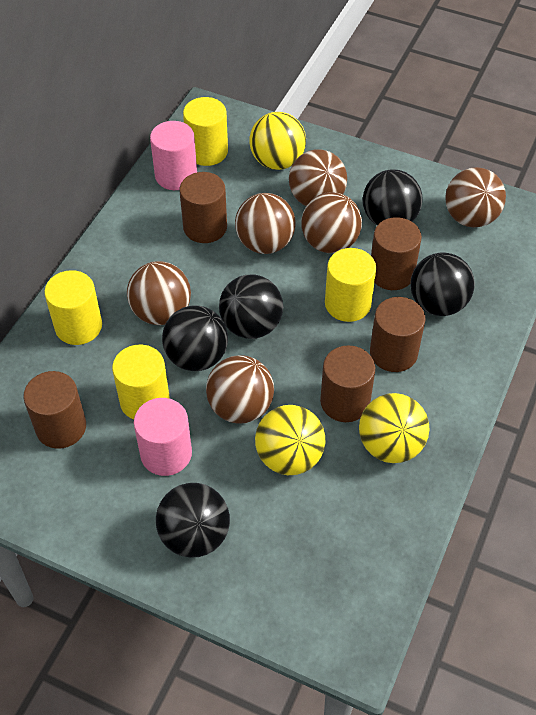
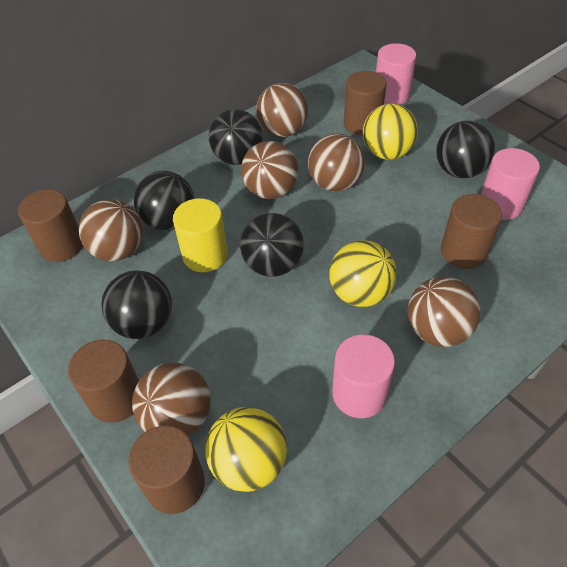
pink cylinder: [134,398,192,476] [150,121,197,190] = 2 -> [332,335,395,418] [376,43,416,105] [481,148,540,220] = 3
yellow cylinder: [44,270,102,345] [112,344,170,419] [183,97,228,166] [325,248,376,322] = 4 -> [173,198,228,272] = 1

